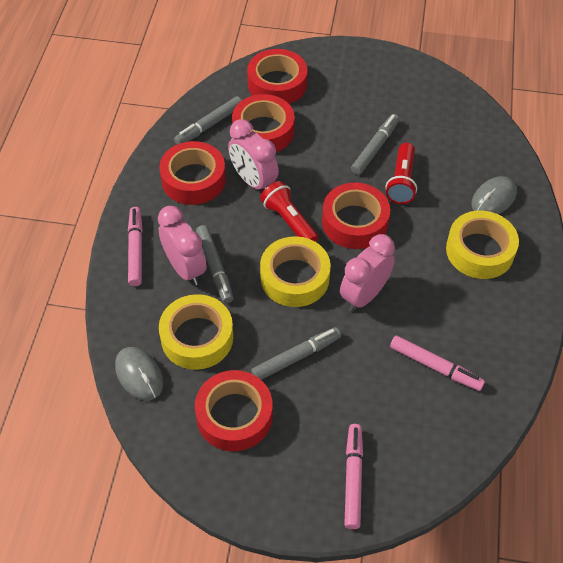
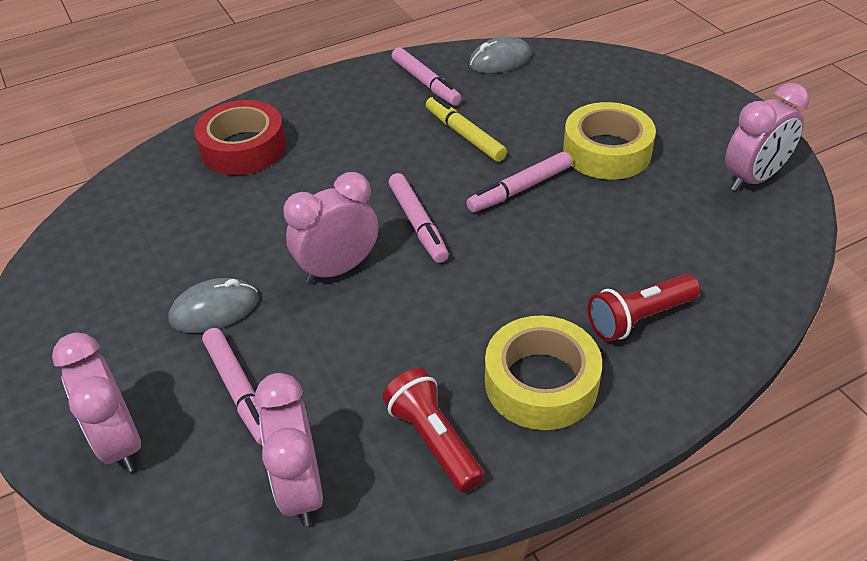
grey marker: [174,96,242,145] [196,225,234,303] [251,327,341,380] [351,114,399,175] = 4 -> none = 0
pink clock: [158,206,207,286] [228,119,279,191] [340,234,395,312] = 3 -> [52,332,141,472] [255,373,323,526] [283,172,378,284] [725,83,809,191] = 4
pink marker: [128,207,143,286] [344,424,363,529] [390,336,485,391] = 3 -> [202,328,262,445] [388,173,449,263] [392,47,462,106] [466,152,572,212] = 4
red tape: [159,141,226,205] [195,370,273,451] [232,94,295,152] [247,49,308,104] [322,183,390,249] = 5 -> [194,100,286,175] = 1
yellow marker: none = 0 -> [426,96,507,162] = 1
yellow tape: [159,294,233,370] [260,236,331,307] [446,211,519,279] = 3 -> [485,316,602,430] [563,102,656,180] = 2

